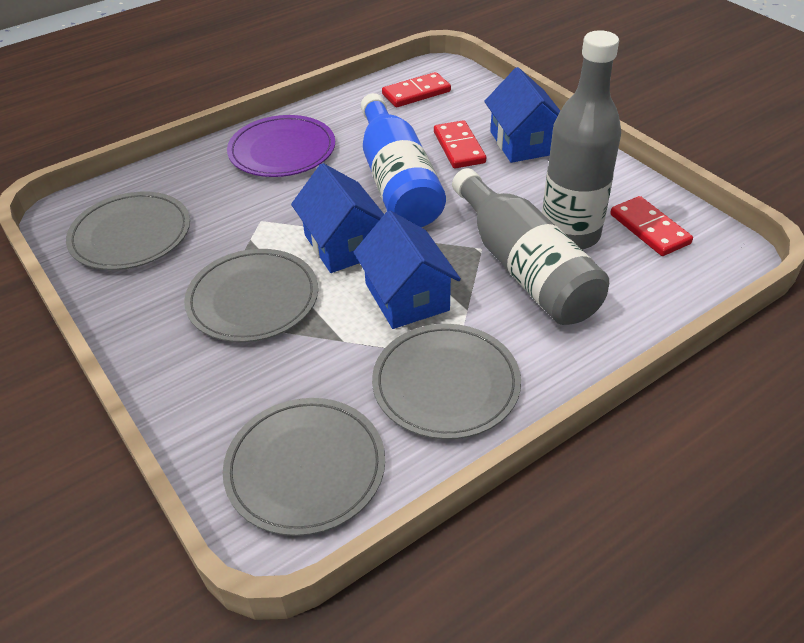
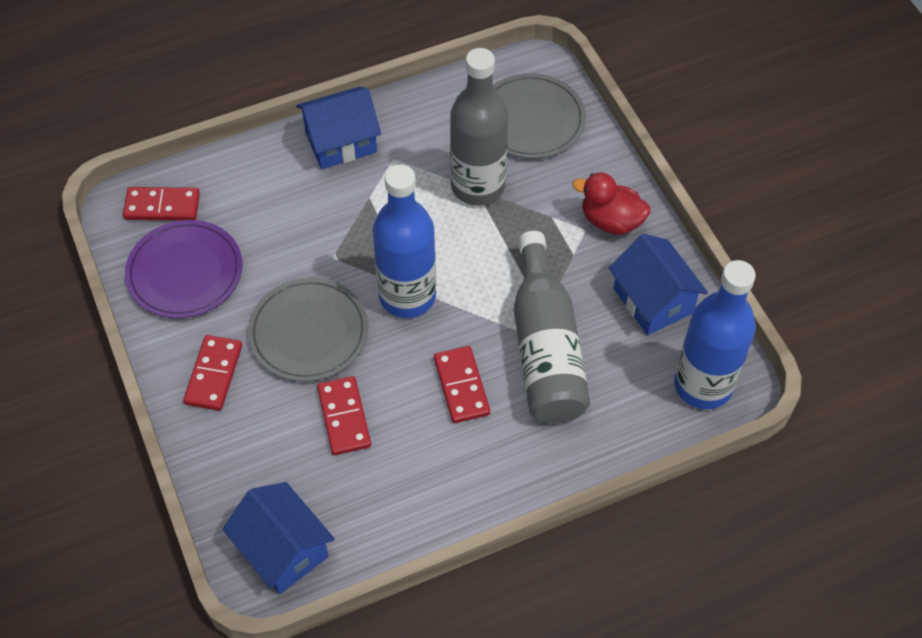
blue bottle: [361,93,446,227] = 1 -> [373,164,436,318] [674,260,756,409] = 2
grey plate: [66,192,190,270] [184,249,318,342] [223,398,385,536] [372,324,521,439] = 4 -> [248,277,368,382] [493,73,586,159] = 2
red domino: [382,72,451,107] [434,120,486,168] [610,196,693,256] = 3 -> [123,187,200,220] [183,335,242,411] [317,376,371,455] [434,346,490,423] = 4
red duck: none = 0 -> [572,173,650,235] = 1

